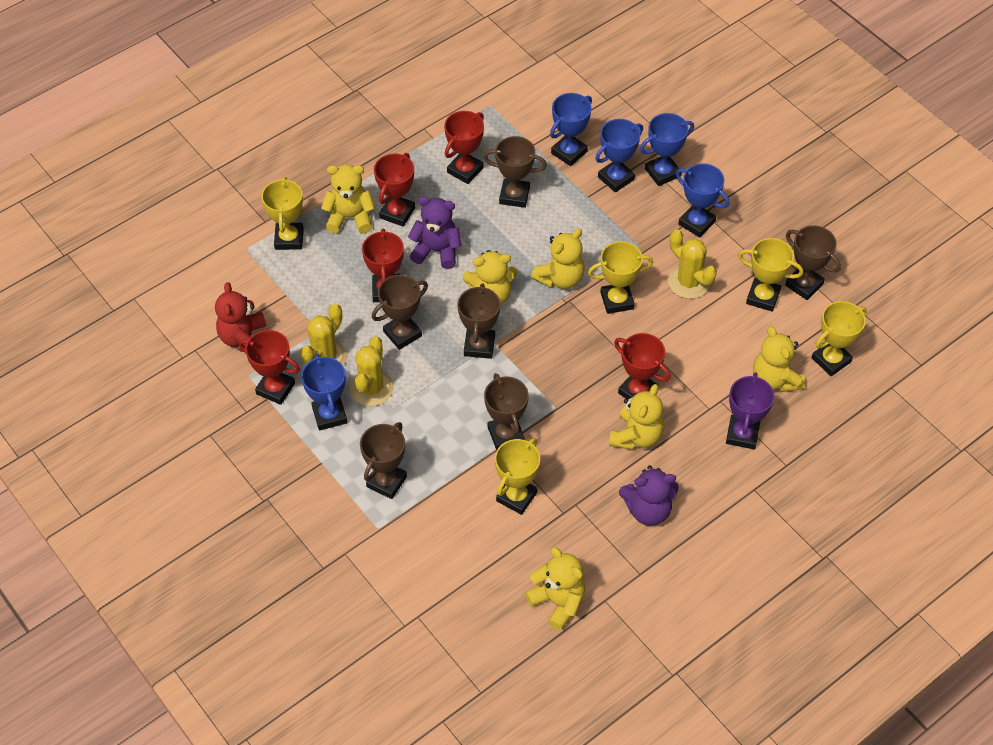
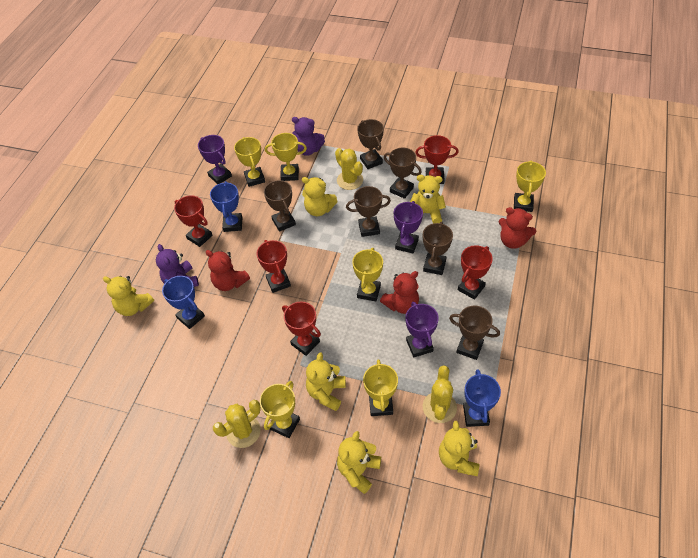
blue trophy: [301,354,347,431] [550,93,592,166] [595,119,643,192] [640,113,694,186] [676,163,729,238] = 5 -> [162,276,205,329] [210,181,242,232] [463,369,501,427] = 3
purple trophy: [726,372,774,449] = 1 -> [198,135,232,184] [394,201,423,253] [405,302,439,357] = 3
red teddy bear: [215,282,266,352] = 1 -> [206,250,250,291] [380,271,419,314] [499,207,536,249] = 3
yellow trophy: [261,177,304,250] [495,438,540,515] [588,241,653,314] [738,238,803,312] [811,301,867,376] = 5 -> [234,137,265,187] [260,381,300,438] [265,133,307,181] [352,248,383,301] [363,359,398,416] [514,160,546,212] = 6

